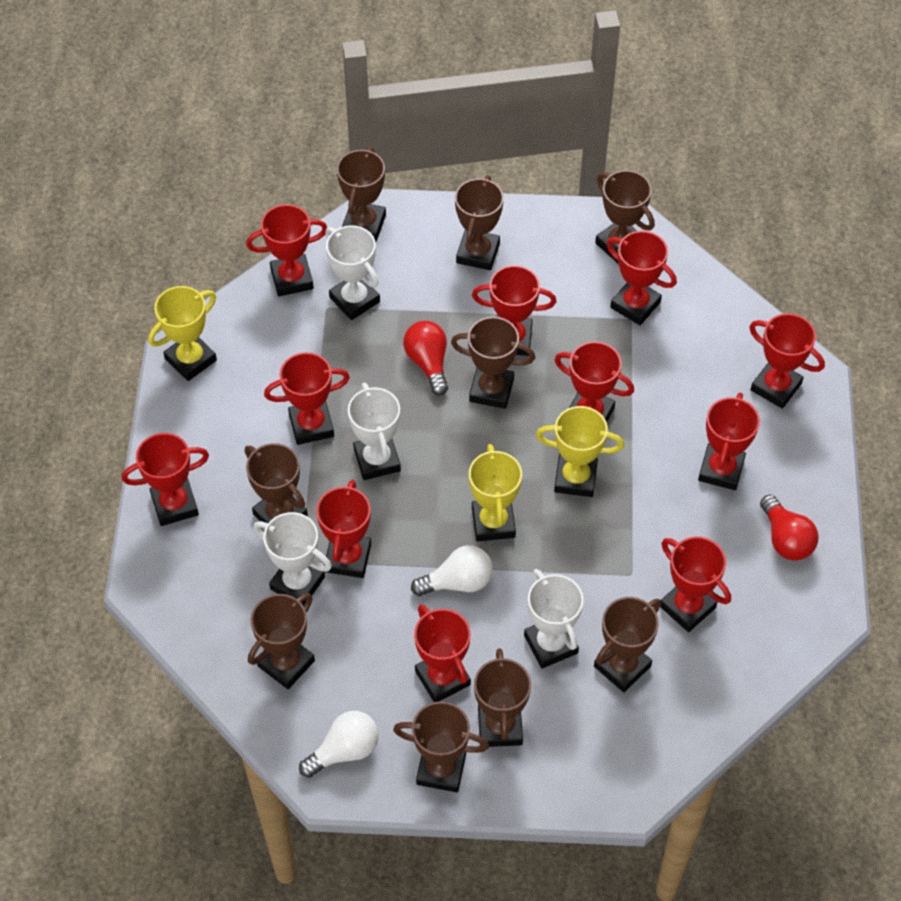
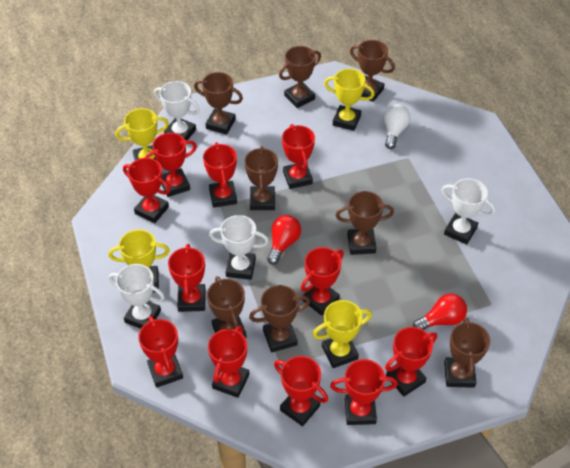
brown trophy: [245,443,308,523] [248,593,315,689] [337,147,386,241] [393,701,489,792] [451,317,535,409] [455,176,504,270] [474,648,531,747] [594,597,661,692] [595,170,655,264] = 9 -> [194,72,243,135] [207,276,247,338] [244,146,278,210] [249,285,310,353] [279,46,321,108] [336,191,394,255] [350,40,395,102] [444,317,490,388] = 8
white light bulb: [299,711,379,778] [411,545,493,596] = 2 -> [383,104,410,149] = 1
yellow trophy: [148,286,217,381] [469,444,522,542] [536,406,624,497] = 3 -> [109,230,170,292] [115,108,169,160] [313,300,372,368] [324,69,375,131] = 4

